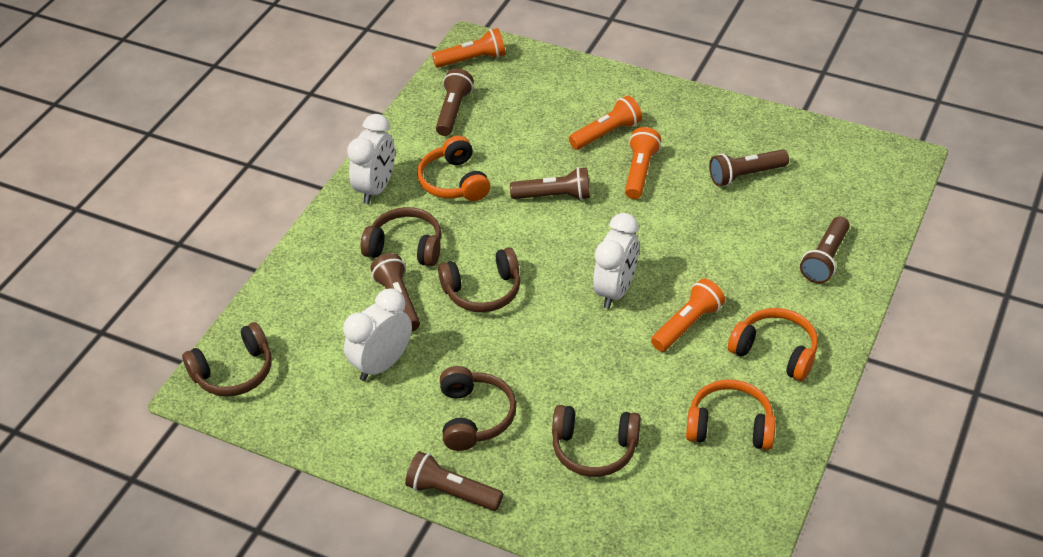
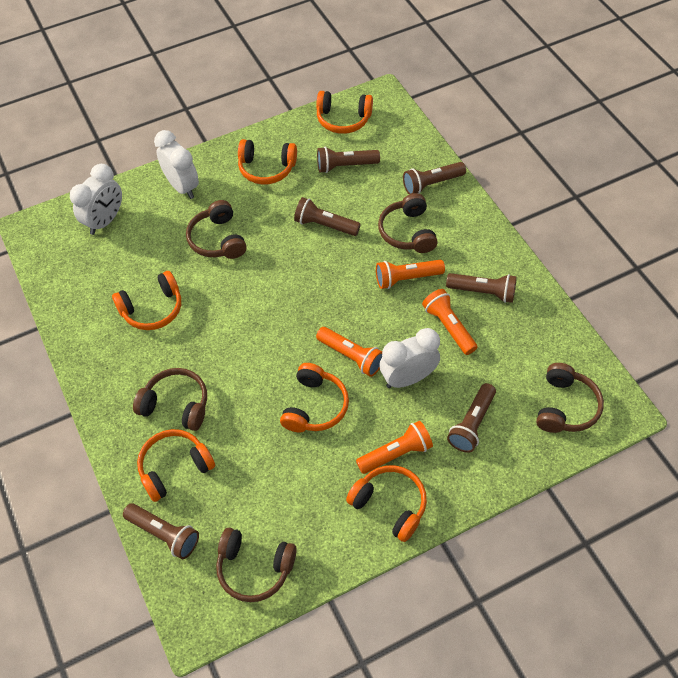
orange headphones: [417,136,490,201] [686,380,776,450] [728,308,818,381] = 3 -> [112,271,181,330] [137,429,215,502] [238,139,297,184] [280,363,349,433] [316,91,373,134] [346,465,427,542] = 6

